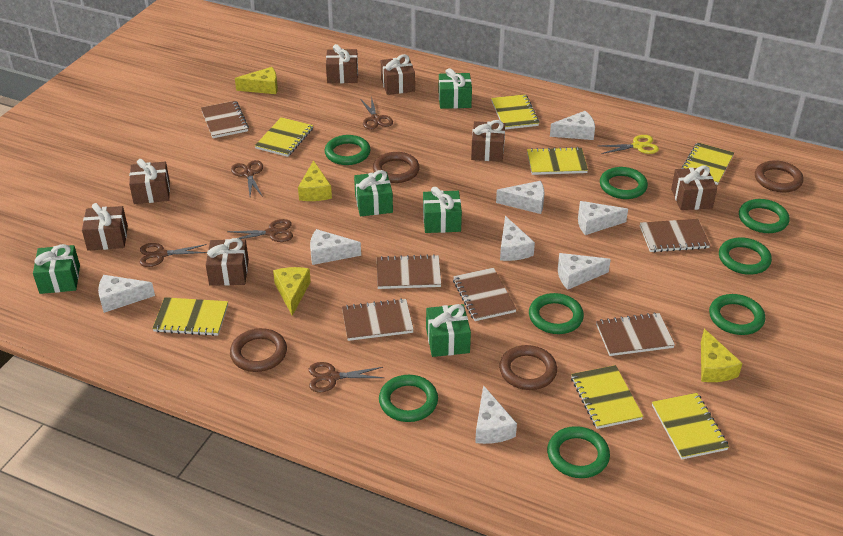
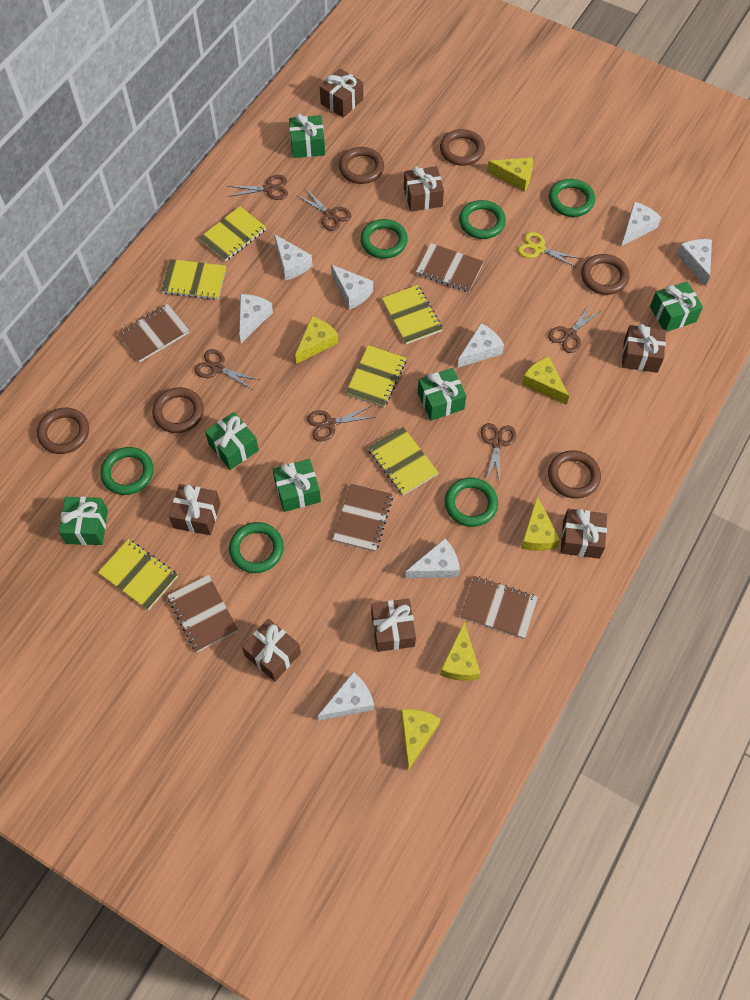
brown notebook: [201,101,249,138] [342,298,414,341] [377,254,441,289] [453,268,517,321] [596,312,675,356] [640,219,710,252] = 6 -> [117,304,190,362] [167,575,238,652] [333,484,393,552] [416,243,484,292] [460,576,538,639] = 5
brown ring: [230,328,287,372] [373,152,420,183] [499,345,557,390] [755,160,803,193] = 4 -> [37,408,89,454] [152,387,204,433] [339,147,384,184] [440,129,485,166] [548,450,601,499] [581,254,629,295] = 6
brown scissors: [140,243,207,267] [227,219,293,242] [231,160,263,197] [309,362,385,393] [360,96,393,130] = 5 -> [194,349,259,390] [228,175,288,200] [296,188,351,231] [307,406,374,441] [481,423,516,483] [548,304,602,353] = 6
green gift: [33,244,80,294] [354,170,393,216] [423,187,462,233] [426,304,471,357] [439,68,472,109] = 5 -> [59,497,108,545] [205,412,259,470] [272,459,321,512] [289,113,325,158] [418,368,466,421] [650,282,703,332] = 6
green ring: [325,135,371,165] [379,375,438,422] [529,293,584,334] [547,426,610,478] [600,167,648,199] [709,294,765,335] [719,237,772,275] [739,199,790,233] = 8 -> [100,447,153,495] [229,522,284,573] [360,219,408,259] [445,478,498,527] [459,200,506,239] [549,179,595,217] = 6
yellow cheese: [235,67,278,94] [273,267,311,316] [298,160,332,201] [701,329,742,382] = 4 -> [295,316,338,364] [401,709,440,770] [440,622,481,681] [487,158,533,192] [521,496,560,551] [522,356,569,405] = 6
yellow notebook: [152,297,228,336] [255,117,313,157] [491,94,540,129] [527,147,588,175] [571,365,643,429] [652,393,729,460] [681,142,734,185] = 7 -> [98,539,178,610] [161,259,226,300] [199,206,266,262] [346,345,406,408] [368,427,439,495] [382,285,443,344] = 6

